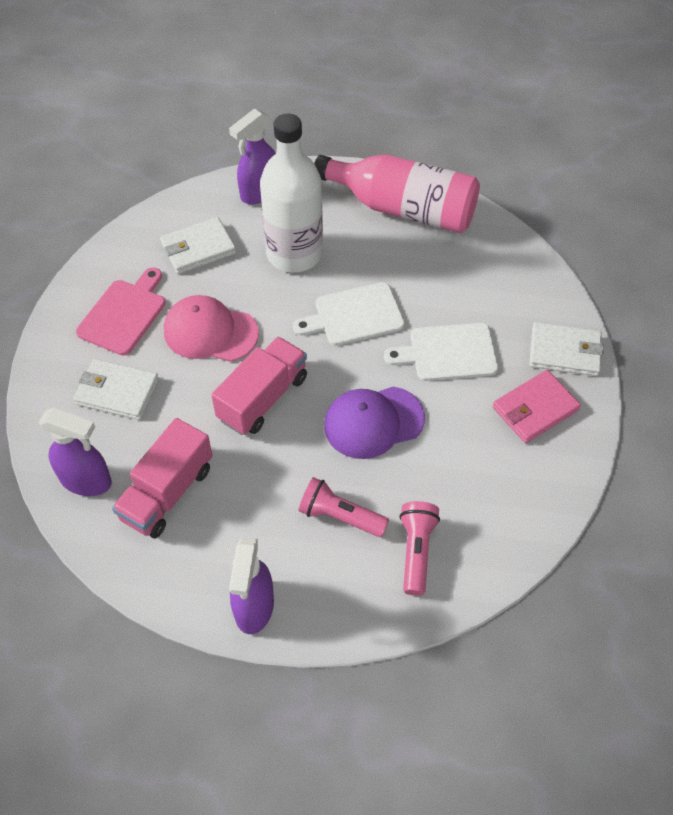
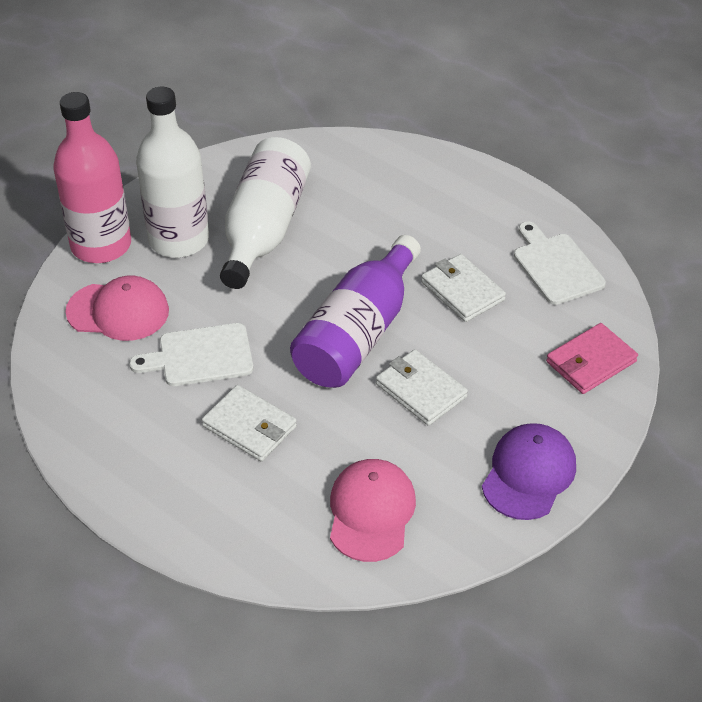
pink cap: [164,295,259,362] = 1 -> [65,275,169,341] [330,459,416,562] = 2
pink cutting board: [76,267,165,356] = 1 -> none = 0
pink flashlight: [299,477,389,537] [399,501,440,596] = 2 -> none = 0
pink truck: [112,418,213,538] [211,337,307,435] = 2 -> none = 0
purple bottle: none = 0 -> [290,235,421,388] = 1
purple spray bottle: [39,408,112,496] [229,108,276,204] [229,537,274,634] = 3 -> none = 0
white bottle: [260,114,323,272] = 1 -> [136,87,209,258] [220,137,311,289] = 2

